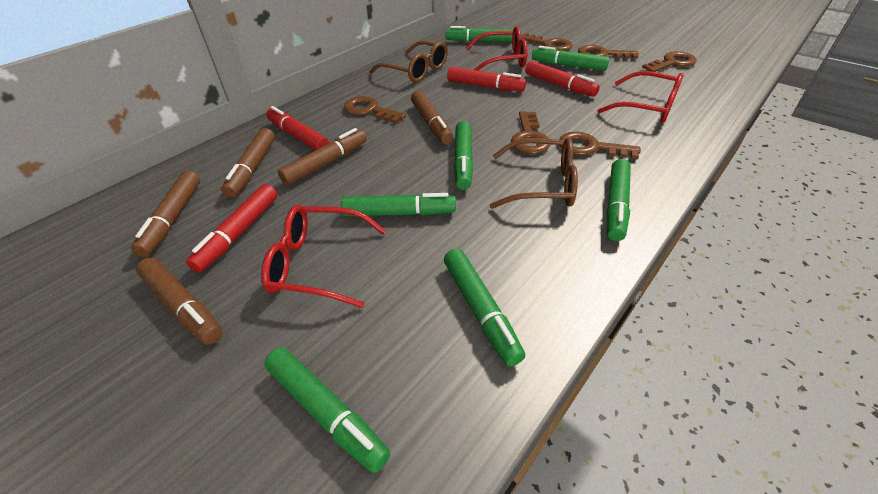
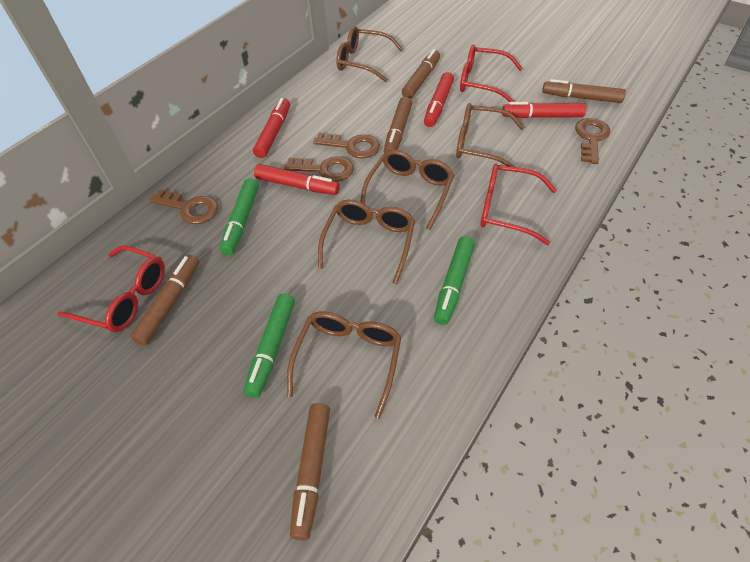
brown glasses: [370,41,448,82] [490,137,578,209] = 2 -> [287,311,402,419] [318,200,415,284] [336,26,403,82] [361,149,454,230] [456,103,525,167] = 5
brown key: [344,96,406,123] [511,111,550,154] [521,33,573,51] [559,132,641,159] [578,45,639,59] [642,51,697,72] = 6 -> [150,189,218,224] [284,156,354,182] [313,133,380,158] [575,118,610,164] = 4
green marker: [264,347,391,473] [341,193,456,216] [444,248,525,366] [446,26,513,42] [454,121,473,190] [532,46,610,71] [606,159,631,241] = 7 -> [220,178,259,255] [244,294,295,398] [434,236,475,325] = 3

